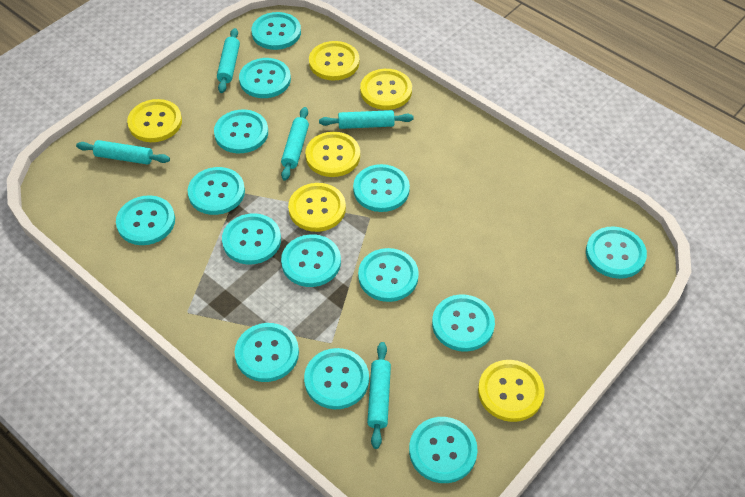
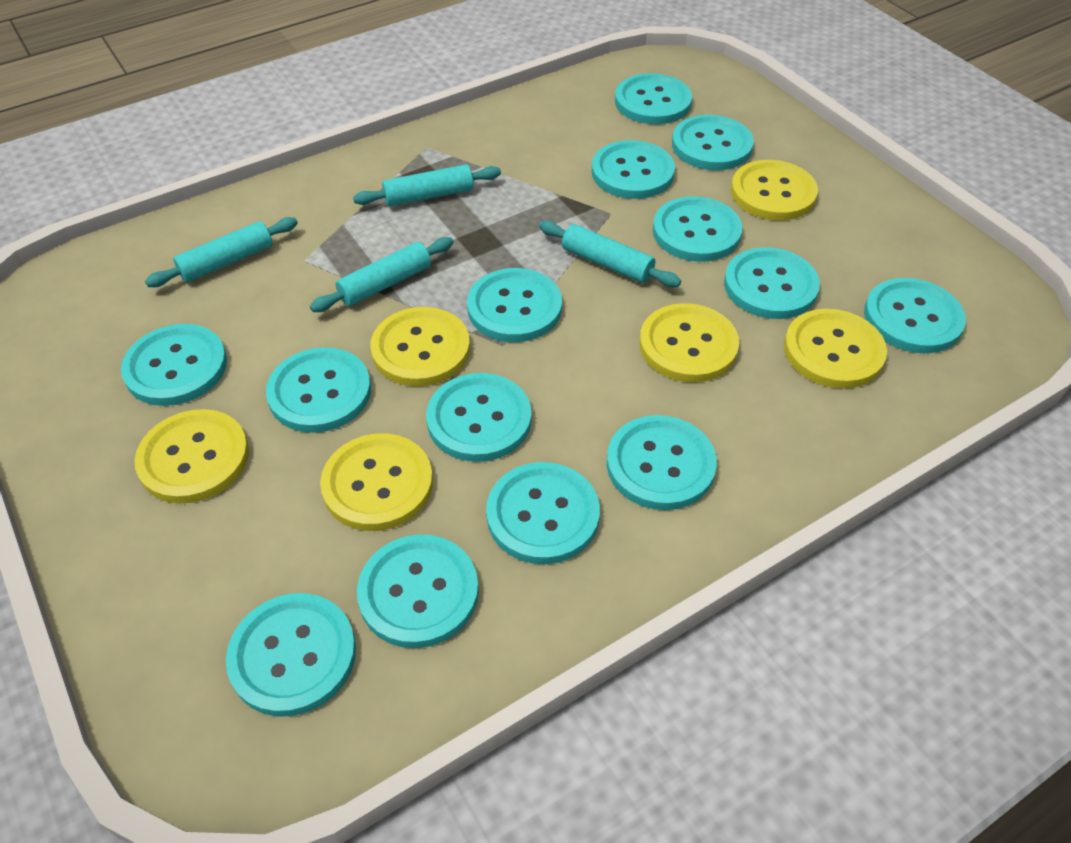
turquoise rolling pin: [76,140,170,165] [217,28,240,93] [281,107,309,181] [319,110,414,129] [367,342,391,449] = 5 -> [145,217,298,287] [310,237,454,312] [353,165,501,206] [539,221,681,287] = 4

